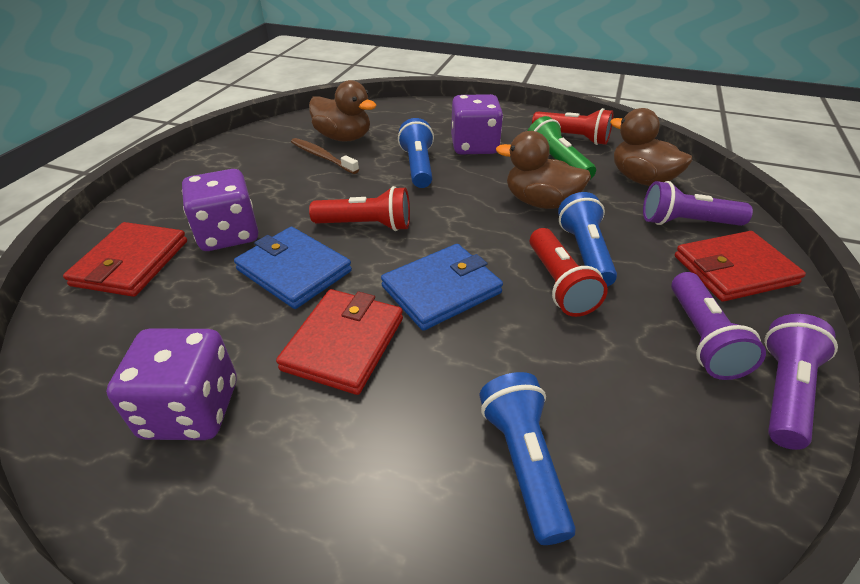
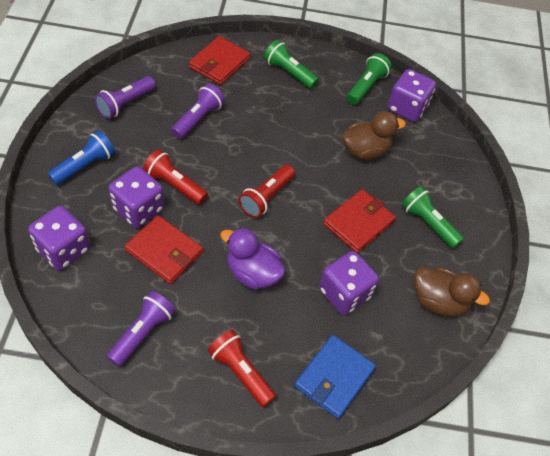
blue flashlight: [398,118,434,188] [480,372,576,545] [558,192,617,287] = 3 -> [48,131,115,185] = 1
blue wallet: [234,227,352,309] [381,244,503,331] = 2 -> [294,335,376,419] = 1
brown duck: [309,80,376,142] [496,131,591,209] [610,108,692,186] = 3 -> [342,111,406,160] [414,267,490,317] = 2
brown toothbrush: [291,138,359,174] = 1 -> none = 0
green flashlight: [528,116,596,180] = 1 -> [264,40,319,89] [347,53,392,105] [402,186,464,249] = 3
purple dice: [106,328,236,440] [182,169,258,251] [451,94,503,154] = 3 -> [28,206,90,271] [108,166,164,228] [319,251,379,315] [387,69,436,122] = 4
purple duck: none = 0 -> [220,228,286,290] = 1

